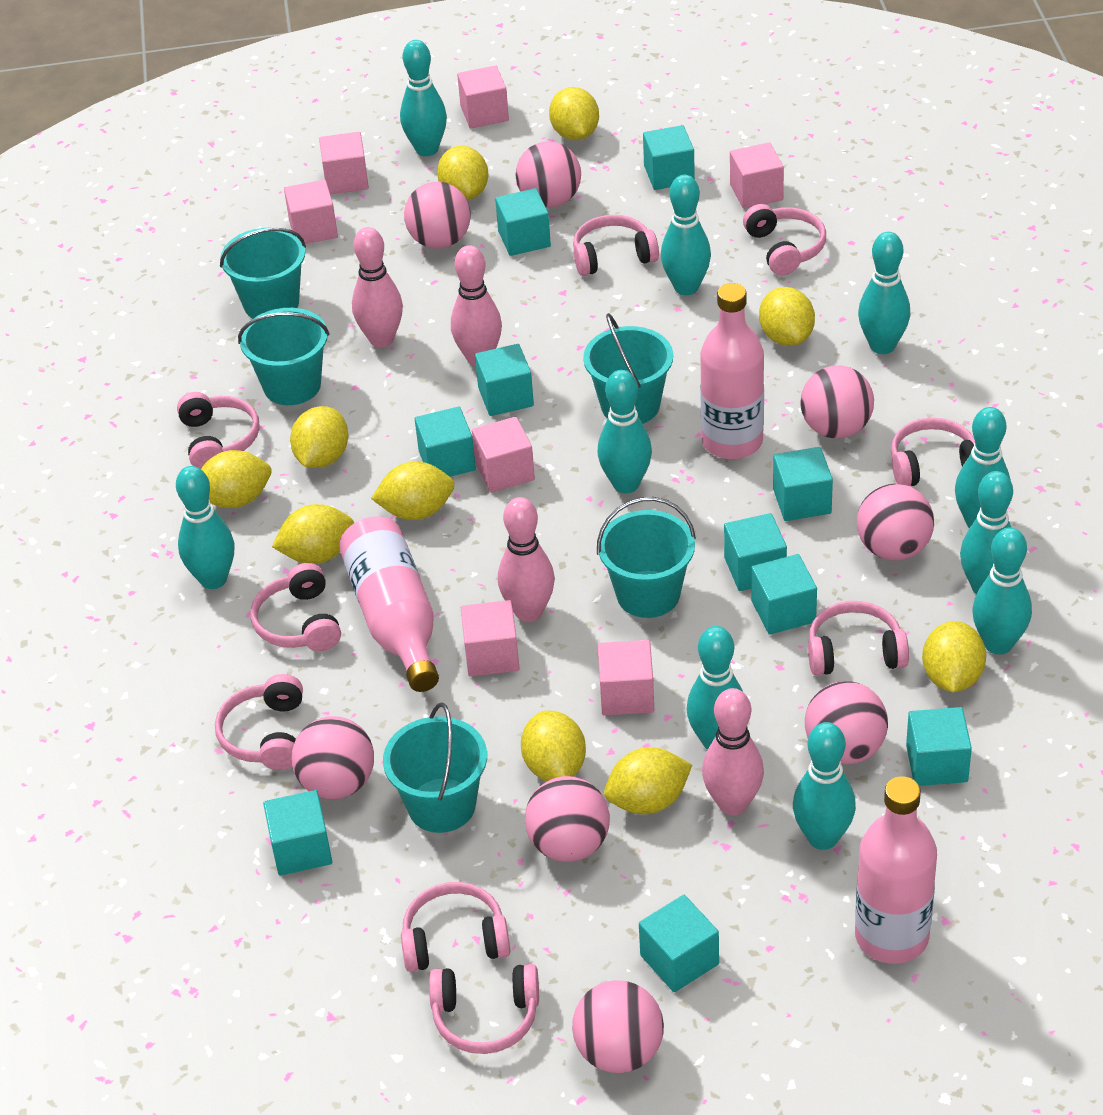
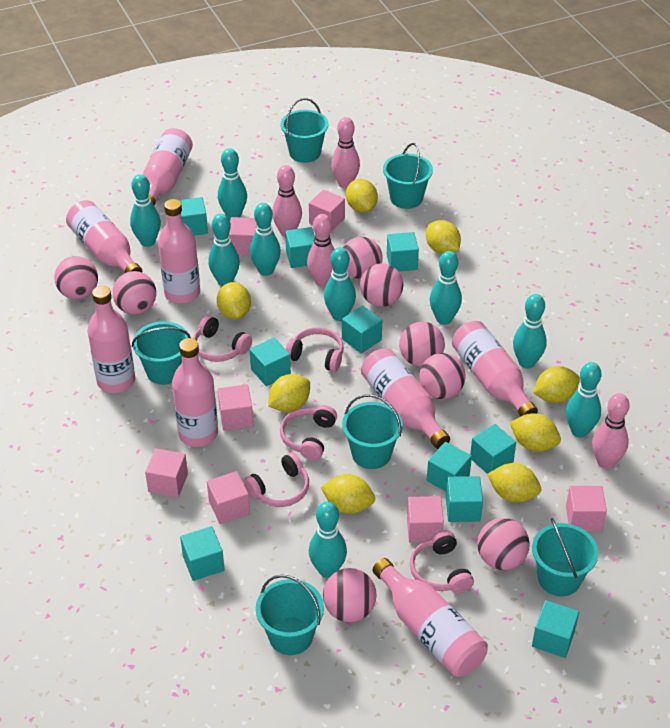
pink bottle: [339,516,439,692] [700,283,764,459] [855,776,937,964] = 3 -> [66,200,142,273] [87,286,135,393] [143,128,193,205] [158,199,200,304] [172,338,218,447] [361,348,450,449] [372,558,488,677] [452,321,538,416] = 8
pink headphones: [177,392,260,469] [215,674,303,770] [250,563,341,651] [401,882,510,972] [429,964,539,1054] [573,215,659,276] [743,204,826,275] [808,601,909,676] [891,418,975,486] = 9 -> [193,315,252,362] [243,452,309,507] [280,405,337,461] [286,327,344,372] [410,530,474,593] = 5
turquoise bowling pin: [176,466,234,589] [400,40,447,156] [597,370,652,493] [661,175,711,295] [687,626,743,750] [793,722,856,850] [858,232,910,354] [955,407,1011,528] [960,471,1013,594] [972,527,1032,655] = 10 -> [130,174,161,247] [208,214,240,286] [218,148,247,219] [250,203,281,276] [309,502,347,578] [324,247,356,321] [430,251,462,325] [513,294,547,369] [566,362,601,438] = 9
turquoise bucket: [220,228,306,319] [238,308,330,405] [383,703,487,833] [583,313,673,424] [597,497,696,618] = 5 -> [132,321,191,385] [256,575,324,655] [281,98,328,163] [342,394,403,469] [383,143,433,209] [532,518,598,596] = 6
yellow lemon: [201,450,271,508] [272,504,354,564] [290,406,348,468] [371,462,455,520] [437,146,488,200] [521,711,586,781] [549,87,599,140] [604,747,692,814] [759,287,815,346] [922,621,986,692] = 10 -> [217,282,251,319] [268,374,310,412] [321,474,375,514] [346,179,378,213] [426,220,461,254] [487,463,541,503] [510,413,561,452] [533,366,580,403] = 8

